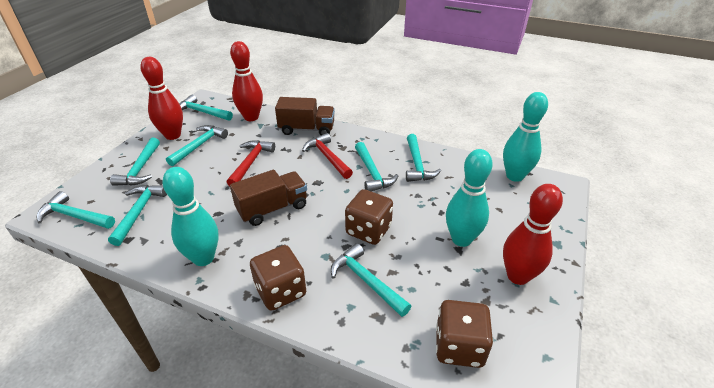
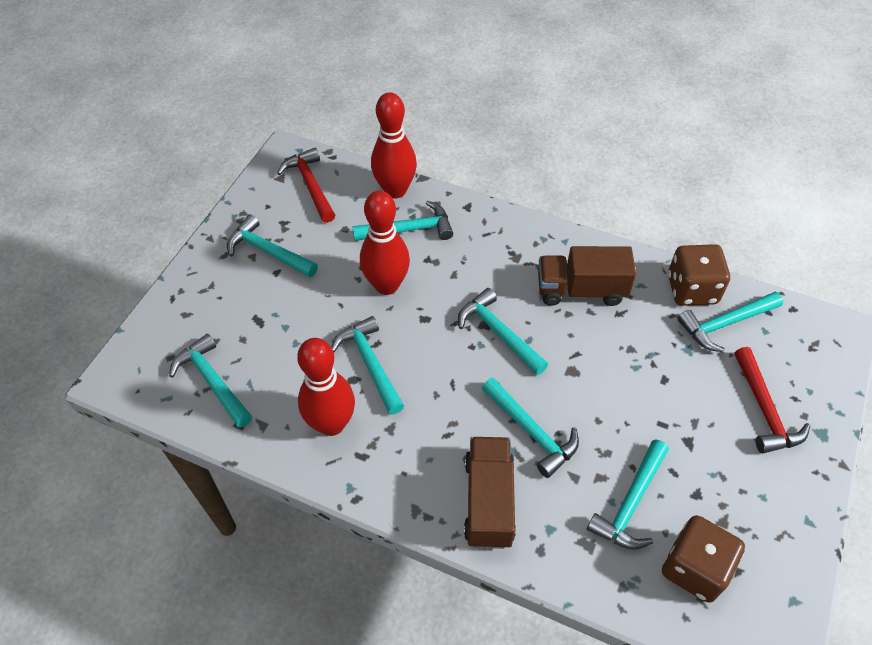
brown dice: [250,245,306,311] [345,189,393,245] [436,300,493,368] = 3 -> [662,515,745,603] [668,244,730,306] = 2
turquoise bowling pin: [162,167,219,266] [446,149,493,247] [503,92,548,182] = 3 -> none = 0

